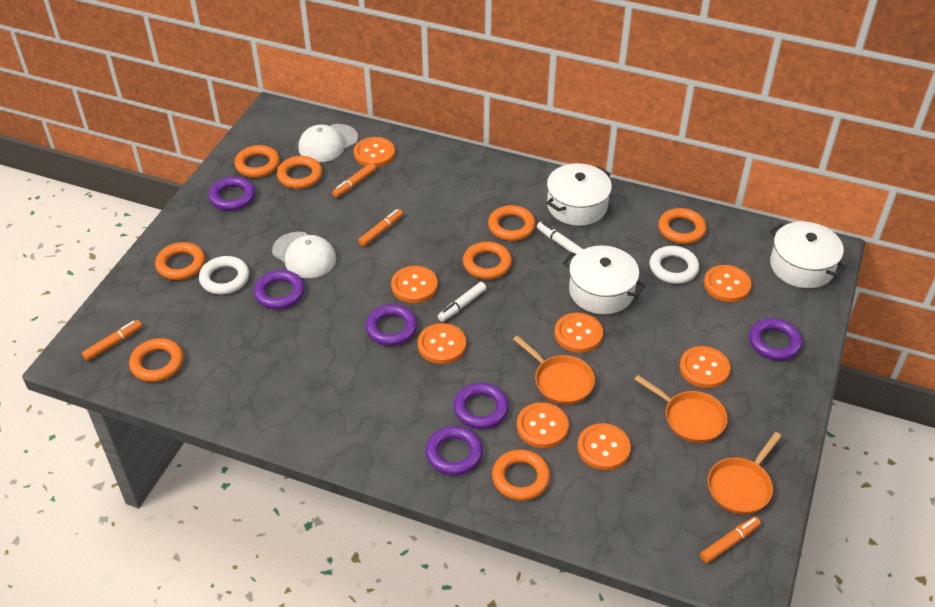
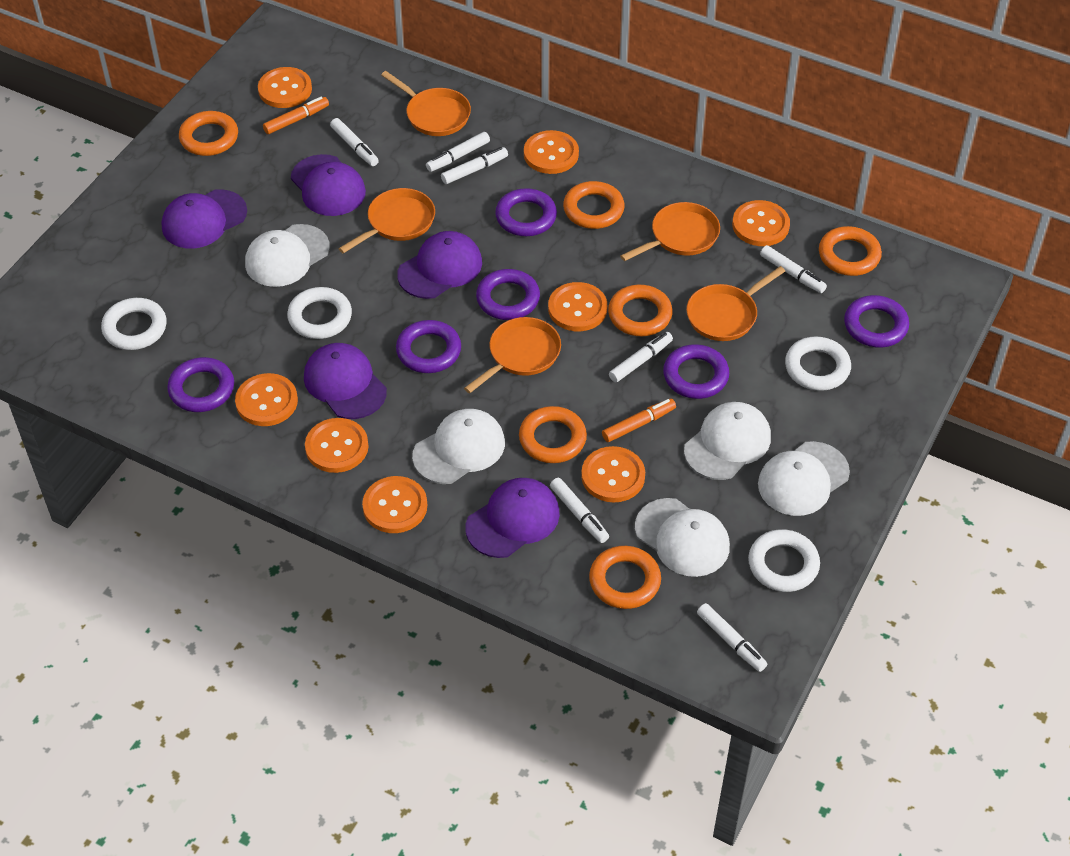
orange marker: [82,320,142,361] [332,163,376,198] [358,209,403,247] [700,517,761,563] = 4 -> [263,97,329,134] [602,398,676,442] = 2
orange pan: [513,335,595,405] [634,375,728,443] [708,432,781,514] = 3 -> [338,188,435,254] [381,71,471,136] [464,317,561,393] [620,202,720,261] [686,266,785,341] = 5
orange ring: [129,338,184,382] [155,242,205,280] [234,145,280,178] [277,156,323,189] [463,241,512,279] [488,205,536,241] [492,449,550,501] [658,208,707,244] = 8 -> [179,111,238,156] [519,406,587,463] [563,181,625,229] [589,546,661,609] [608,285,672,336] [819,226,882,276] = 6
purple cap: none = 0 -> [162,189,247,248] [291,154,366,216] [304,343,387,419] [397,231,482,299] [466,478,560,558] = 5
white cap: [272,232,336,278] [298,124,358,162] = 2 -> [245,224,330,287] [412,409,505,484] [635,498,730,577] [684,402,771,480] [758,441,850,516] = 5
white marker: [438,282,486,322] [537,222,583,254] = 2 -> [330,118,379,166] [426,132,490,172] [441,147,508,184] [550,478,609,543] [609,332,673,382] [697,603,767,672] [760,245,827,293] = 7
white pot: [547,163,612,226] [563,246,646,314] [770,222,847,288] = 3 -> none = 0
white ring: [199,256,249,295] [650,246,699,284] = 2 -> [101,298,167,350] [287,287,352,339] [748,529,820,592] [785,337,851,391] = 4

